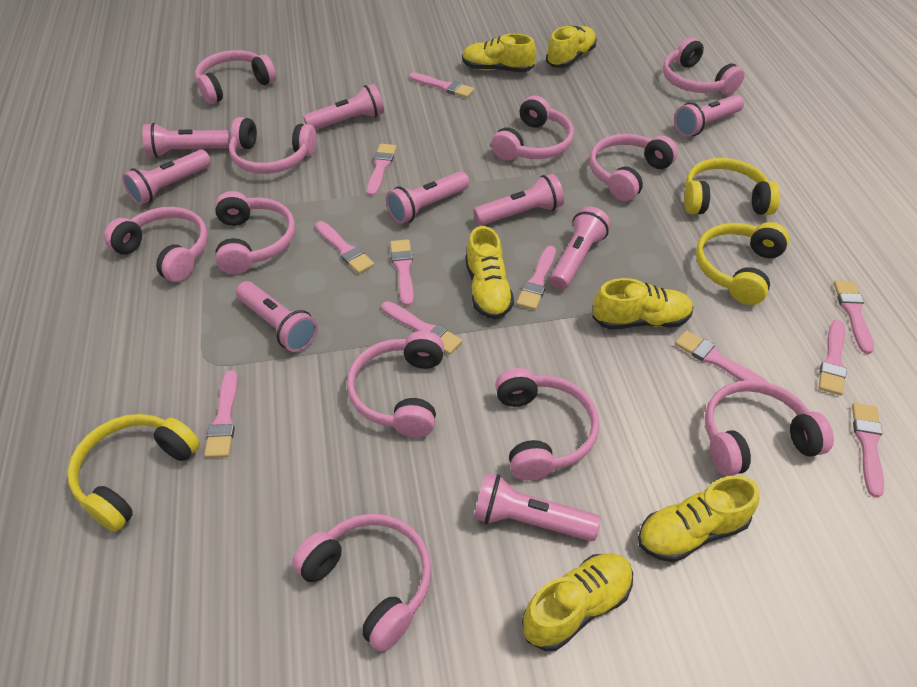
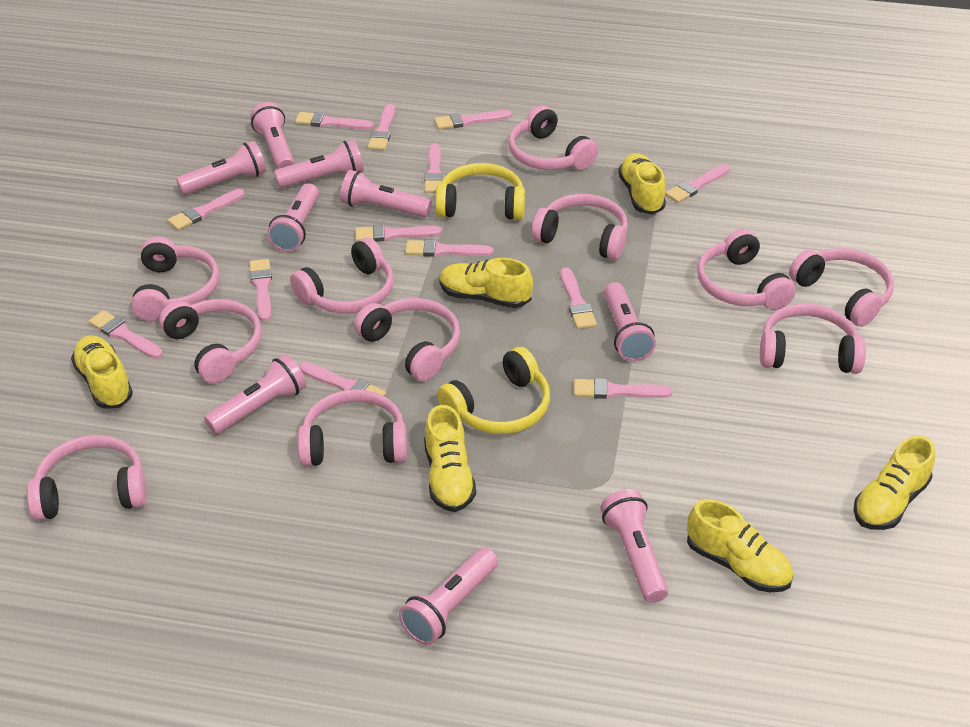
pink brush: [204,370,238,458] [315,221,374,274] [367,144,397,196] [382,301,463,355] [390,239,414,306] [409,72,474,98] [516,246,556,310] [675,330,769,383] [819,319,847,395] [834,281,874,354] [852,403,884,498] = 11 -> [89,310,163,359] [168,189,245,230] [250,259,272,321] [295,112,374,130] [300,362,386,407] [355,225,442,242] [368,104,395,150] [405,239,493,257] [424,143,444,193] [434,110,512,130] [560,267,597,329] [574,378,672,399] [665,164,730,203] = 13
yellow headphones: [67,414,200,532] [684,158,780,215] [696,222,789,305] = 3 -> [435,163,525,220] [437,347,550,434] = 2

